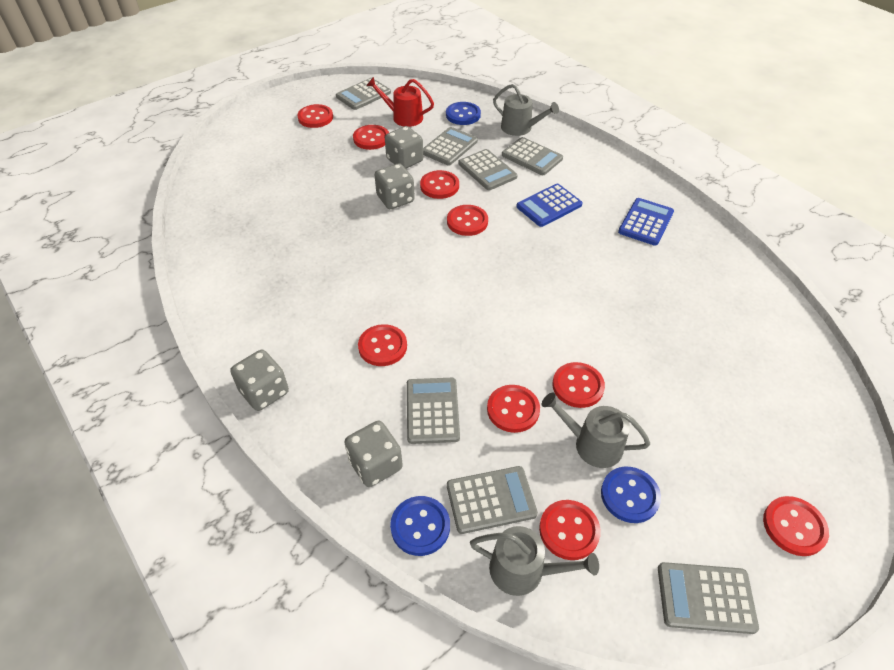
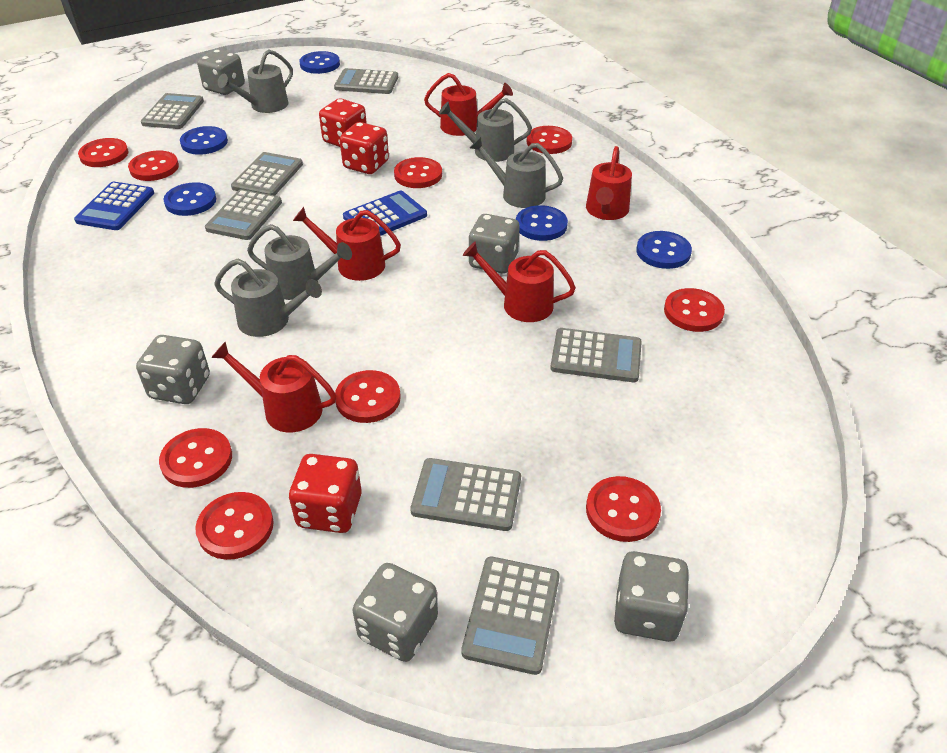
blue button: [390,496,450,556] [446,102,481,125] [601,467,661,523] = 3 -> [163,182,216,216] [180,126,228,155] [299,51,340,74] [516,205,568,241] [636,231,692,269] = 5
grey dice: [230,350,289,411] [344,421,403,487] [375,163,415,209] [385,126,423,168] = 4 -> [136,335,210,404] [197,49,245,95] [352,563,438,662] [469,214,520,274] [614,551,689,642] = 5
grey watering can: [470,526,599,596] [493,84,559,136] [542,392,650,468] = 3 -> [214,259,322,337] [218,49,293,113] [247,224,352,300] [439,98,532,162] [470,137,563,208] = 5
red dice: none = 0 -> [289,454,362,533] [319,98,367,147] [340,122,389,174] = 3
red watering can: [366,77,434,127] = 1 -> [211,342,336,432] [293,207,401,281] [424,73,513,136] [463,242,576,322] [586,146,632,220] = 5

